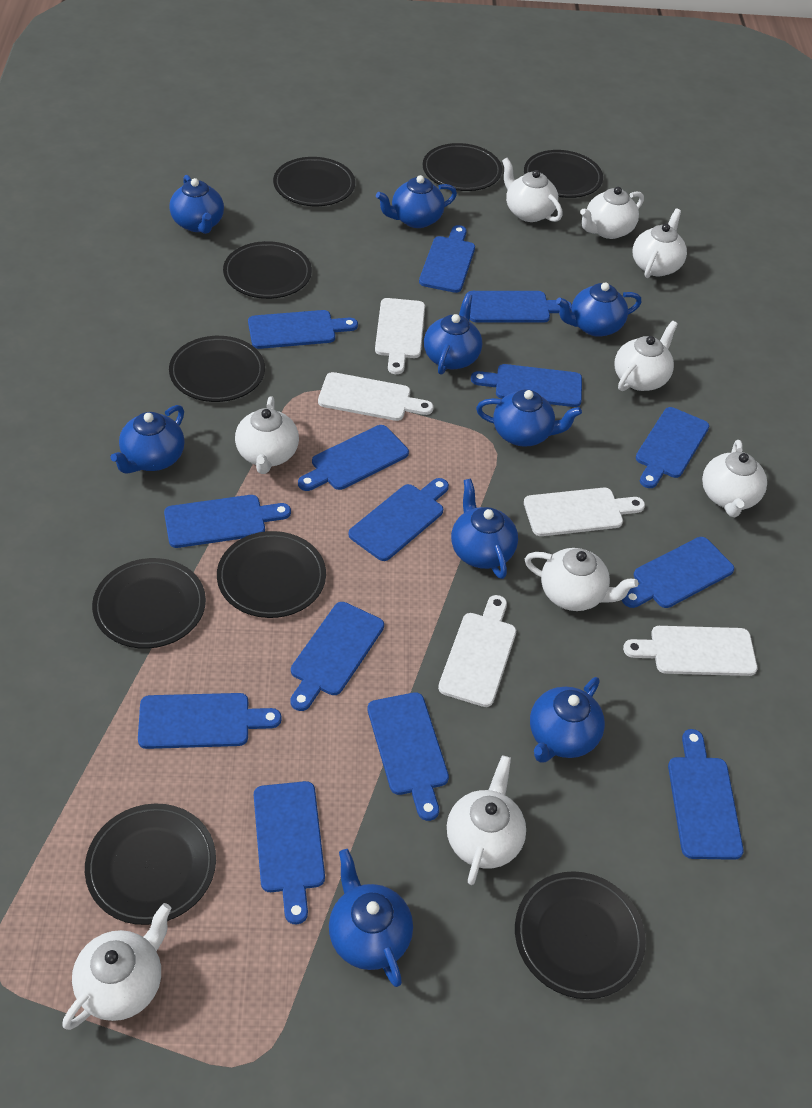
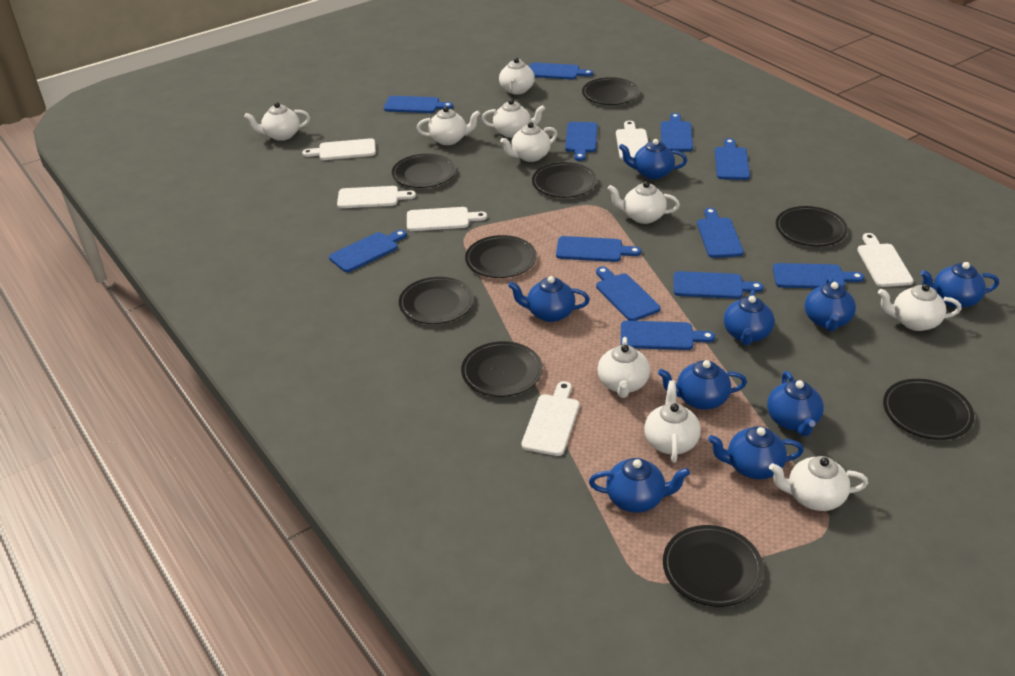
blue cutting board: [138,693,282,749] [164,495,291,548] [248,310,358,349] [254,781,325,924] [290,602,384,711] [298,425,409,491] [349,478,449,561] [367,692,449,821] [419,225,475,293] [467,291,572,323] [471,364,582,407] [622,537,734,608] [636,407,709,488] [668,729,744,860] = 14 -> [329,230,407,272] [384,96,453,113] [529,62,593,80] [556,236,641,262] [565,122,597,161] [596,267,661,321] [621,321,715,350] [661,113,693,152] [674,271,764,299] [697,208,744,258] [715,138,750,180] [773,263,864,288] = 12
white cutting board: [318,372,433,421] [375,298,425,374] [438,595,516,707] [524,488,645,536] [623,626,757,676] = 5 -> [302,138,376,160] [337,186,416,208] [407,207,487,231] [521,381,579,456] [616,121,648,160] [857,233,914,287] = 6
white teapot: [62,903,172,1030] [235,396,299,474] [447,755,526,885] [502,158,563,222] [525,548,638,611] [580,187,644,239] [615,320,678,391] [633,209,687,278] [702,440,767,517] = 9 -> [244,102,310,141] [417,107,480,145] [482,99,545,138] [499,58,535,94] [500,122,557,162] [597,337,650,398] [608,181,680,224] [644,380,701,463] [769,456,868,511] [878,284,962,331] = 10

